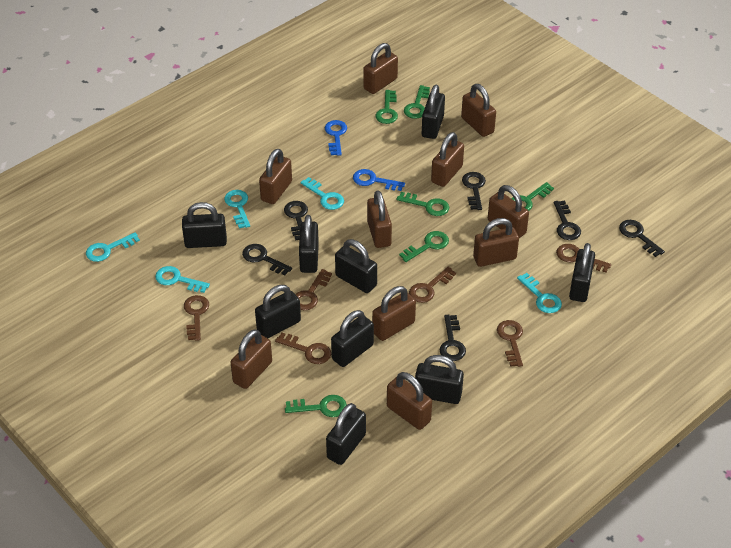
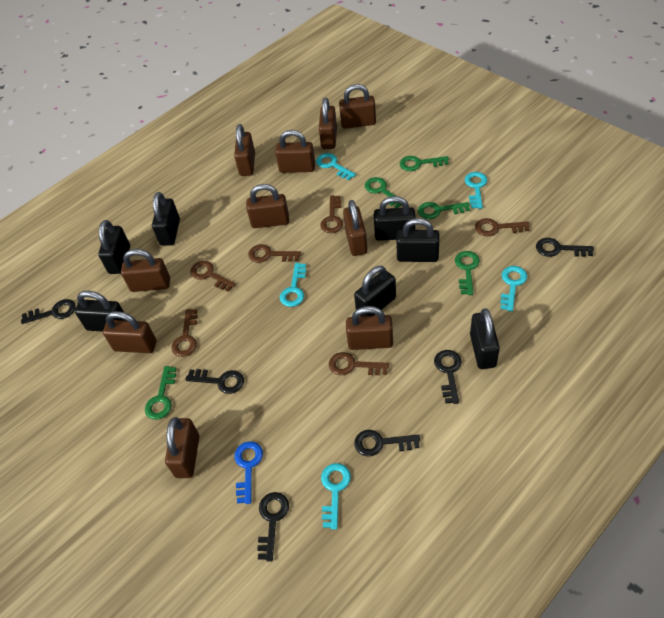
black padlock: [182,202,227,248] [255,285,301,338] [299,215,319,273] [326,403,366,465] [331,310,374,367] [335,239,377,293] [415,355,464,404] [422,85,445,139] [569,243,595,302] = 9 -> [75,291,126,332] [98,220,130,274] [152,192,180,246] [354,266,396,316] [374,196,415,241] [396,218,439,262] [470,308,500,369] = 7
blue key: [325,120,347,156] [353,169,405,191] = 2 -> [234,441,263,504] = 1
green key: [285,395,347,417] [375,90,398,124] [397,192,449,216] [399,231,449,262] [404,85,430,119] [511,182,554,211] = 6 -> [145,366,176,420] [365,177,402,208] [400,156,449,171] [418,202,470,219] [455,251,480,295] = 5

